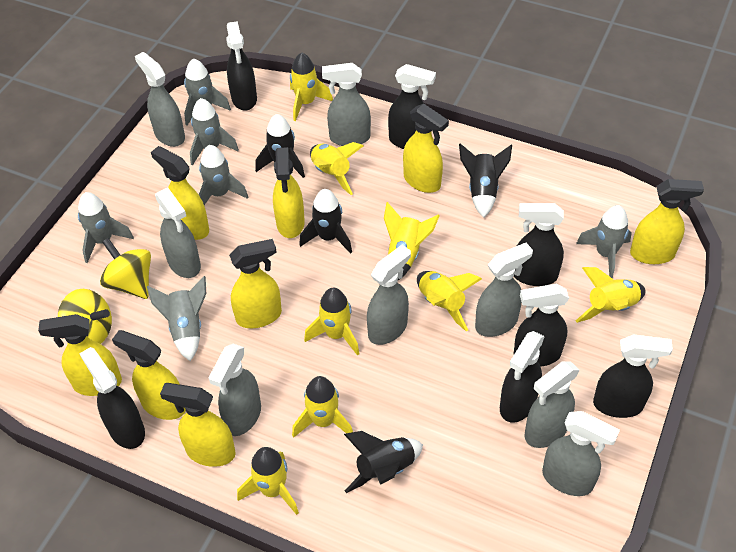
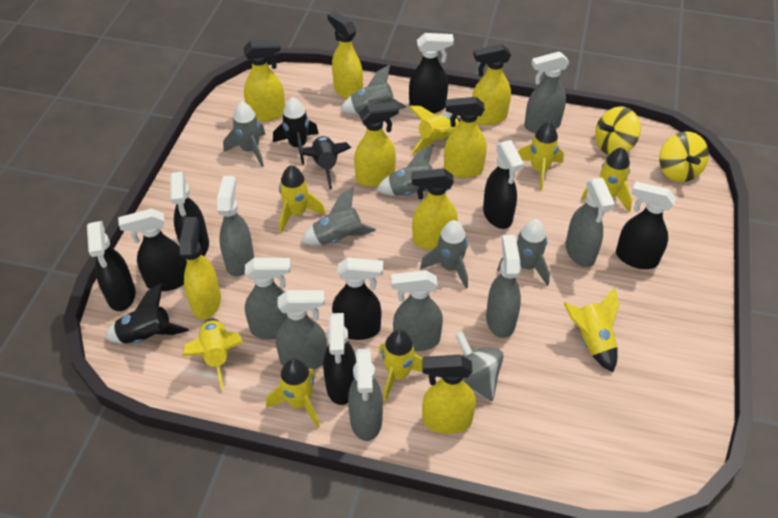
black rocket: [255,114,305,178] [299,189,352,254] [344,431,423,493] [459,144,512,218] = 4 -> [105,283,189,344] [273,97,319,165] [301,136,351,189] = 3
black spray bottle: [79,347,145,449] [226,21,257,111] [388,64,436,149] [500,331,545,423] [514,203,564,286] [514,284,569,367] [593,334,673,418] = 7 -> [87,221,136,311] [118,209,187,291] [170,172,209,256] [323,313,356,405] [332,258,383,340] [409,33,454,113] [483,140,524,229] [616,181,676,269] = 8
grey spinning top: none = 0 -> [455,332,504,401] = 1

